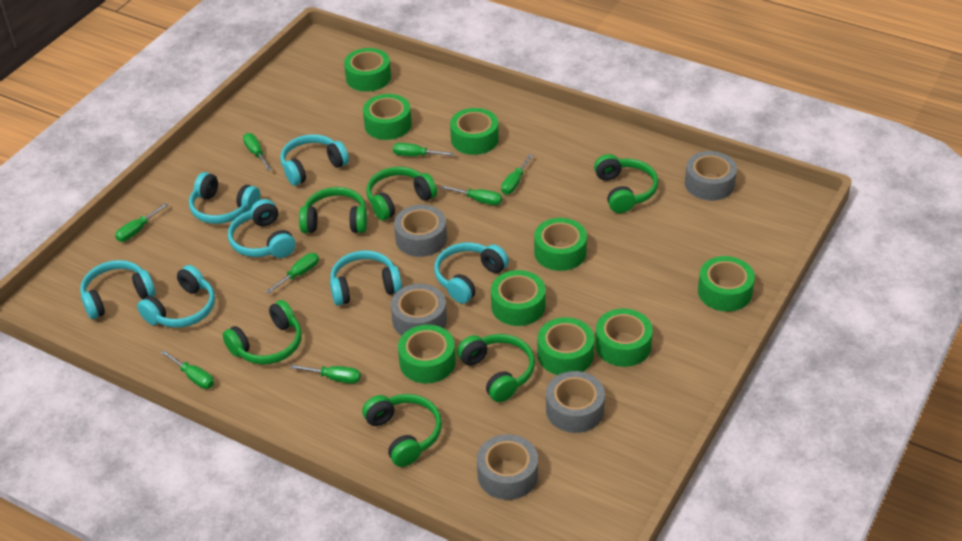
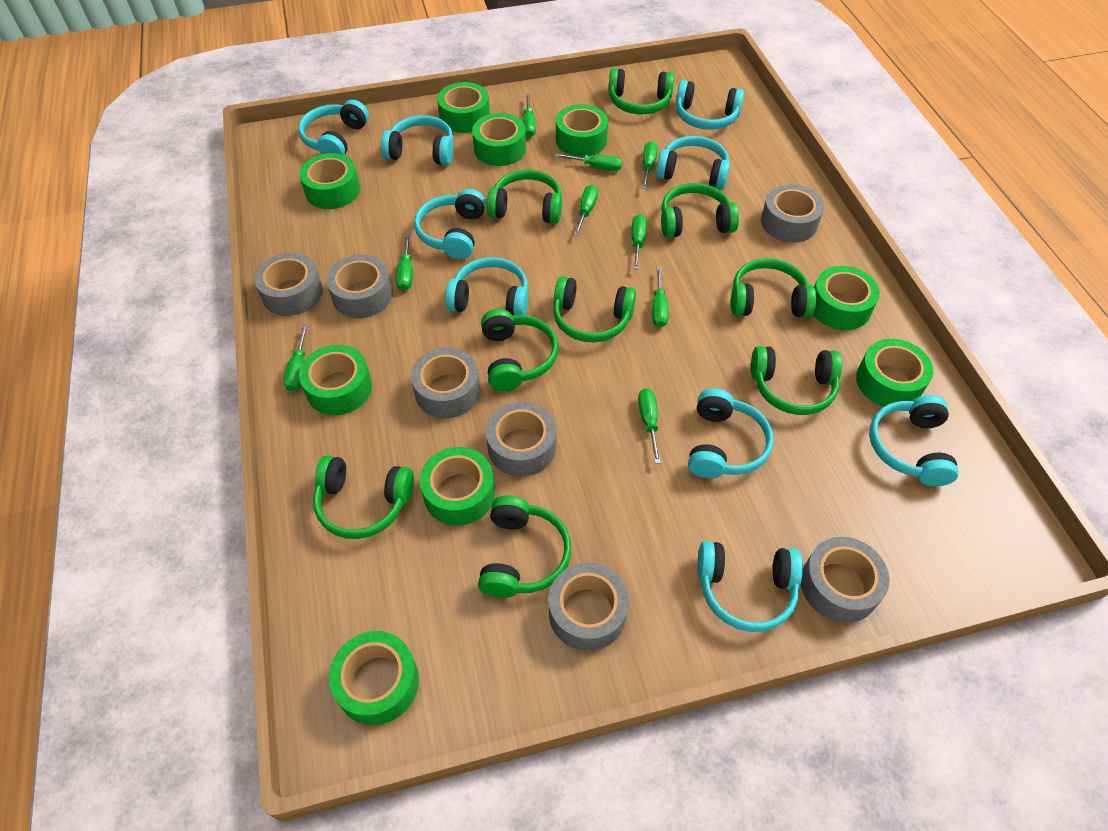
green headphones: [223,300,302,365] [299,187,367,233] [362,394,442,467] [366,167,437,221] [457,334,535,402] [594,154,658,213] = 6 -> [313,455,414,539] [478,495,571,598] [481,309,558,391] [487,170,562,224] [553,276,636,343] [608,68,674,114] [661,183,739,238] [731,258,816,318] [751,346,842,415] = 9
green screwdriver: [115,203,168,242] [161,350,214,389] [243,133,272,171] [266,253,319,294] [290,365,361,384] [393,143,454,156] [441,185,502,205] [501,154,533,195] = 8 -> [283,324,308,391] [396,234,412,291] [522,94,536,137] [555,153,622,171] [574,185,598,236] [632,214,647,269] [638,389,661,464] [642,141,658,189] [652,267,668,327] = 9
grey tape: [391,284,447,336] [394,205,447,257] [477,434,538,500] [546,371,605,433] [685,151,737,201] = 5 -> [254,253,323,316] [326,255,393,318] [411,348,480,418] [486,402,556,477] [549,563,629,651] [761,184,824,243] [801,537,890,623] = 7
turquoise headphones: [80,260,156,319] [137,265,215,328] [189,172,261,224] [228,199,296,258] [280,134,349,186] [330,250,402,306] [434,243,509,304] = 7 -> [298,100,369,155] [381,115,453,165] [414,189,486,259] [445,257,528,315] [656,136,730,190] [676,80,744,130] [688,388,773,479] [697,541,803,632] [869,395,959,486] = 9

